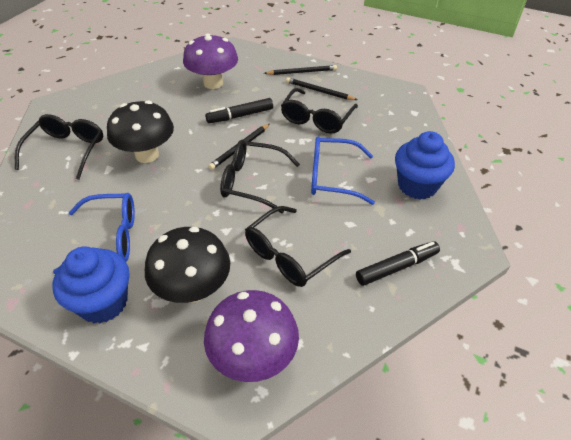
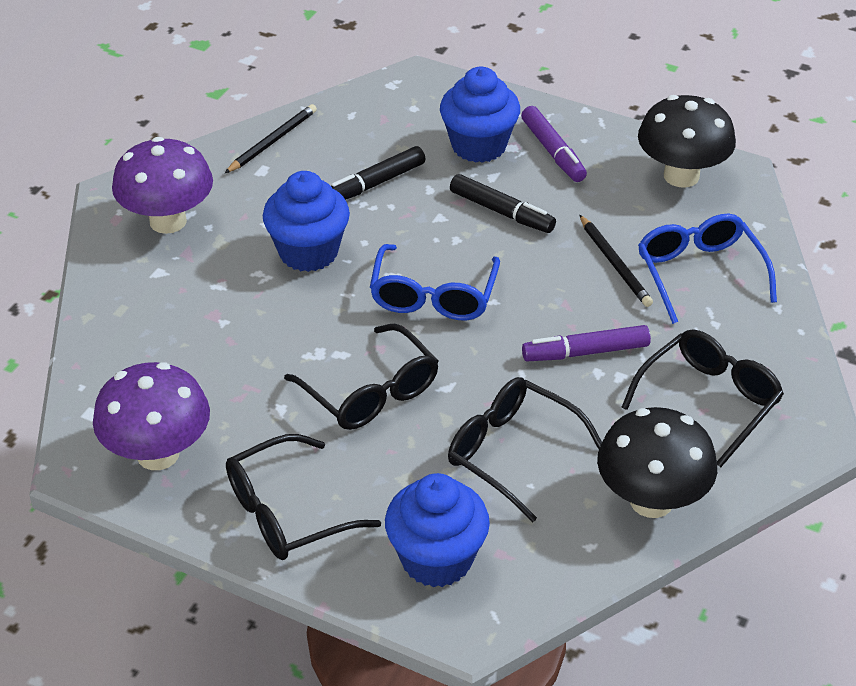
black pencil: [208,124,270,170] [264,65,337,75] [286,77,357,100] = 3 -> [225,104,317,173] [579,214,653,307] = 2
blue cupcake: [53,246,130,324] [395,131,455,200] = 2 -> [263,171,350,272] [385,473,490,587] [440,67,520,163] = 3
purple marker: none = 0 -> [521,106,587,182] [522,325,651,362] = 2

